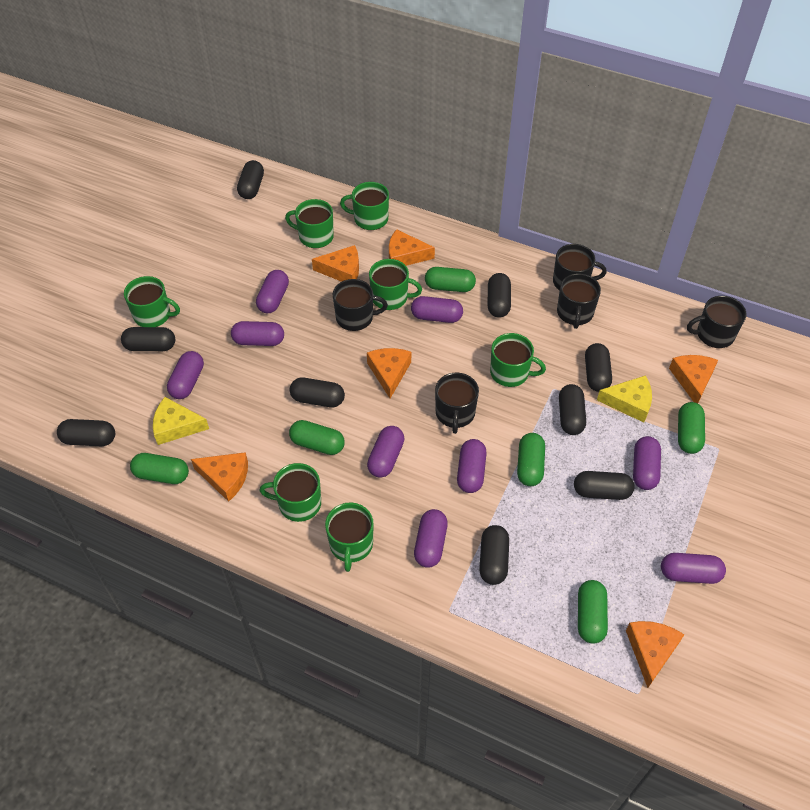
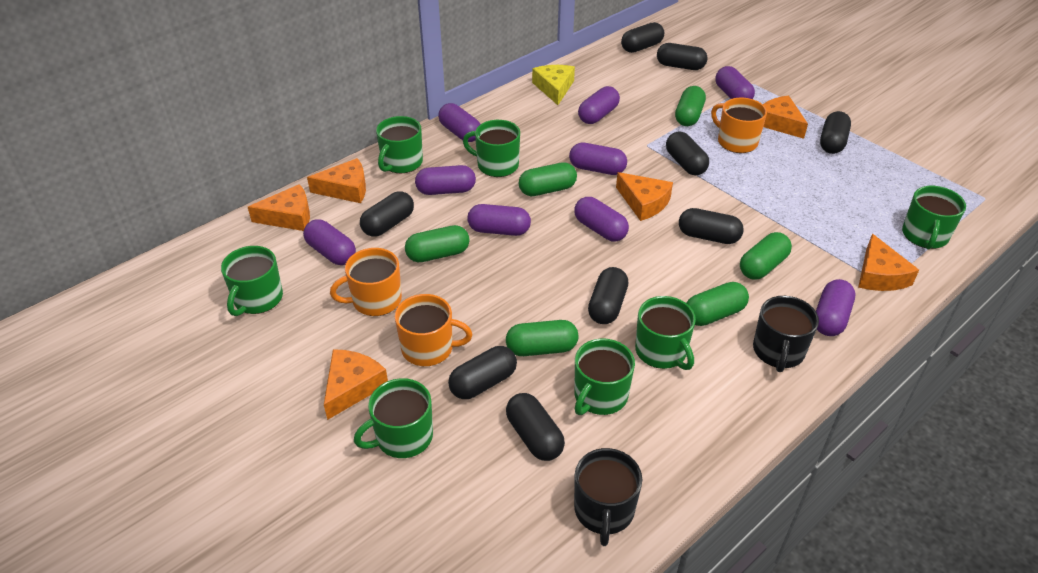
black mug: [332,279,388,331] [435,372,479,434] [553,244,607,291] [557,273,601,329] [687,296,746,348] = 5 -> [574,448,642,546] [753,296,819,372] = 2
orange mug: none = 0 -> [330,248,402,316] [395,294,472,366] [711,98,767,153] = 3
yellow cheese: [153,397,209,445] [597,375,652,422] = 2 -> [532,65,575,105] = 1

